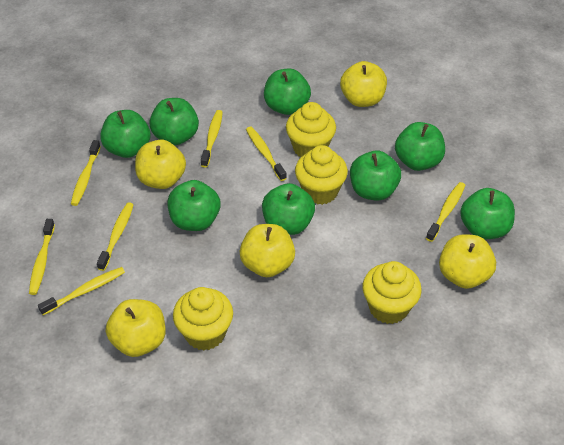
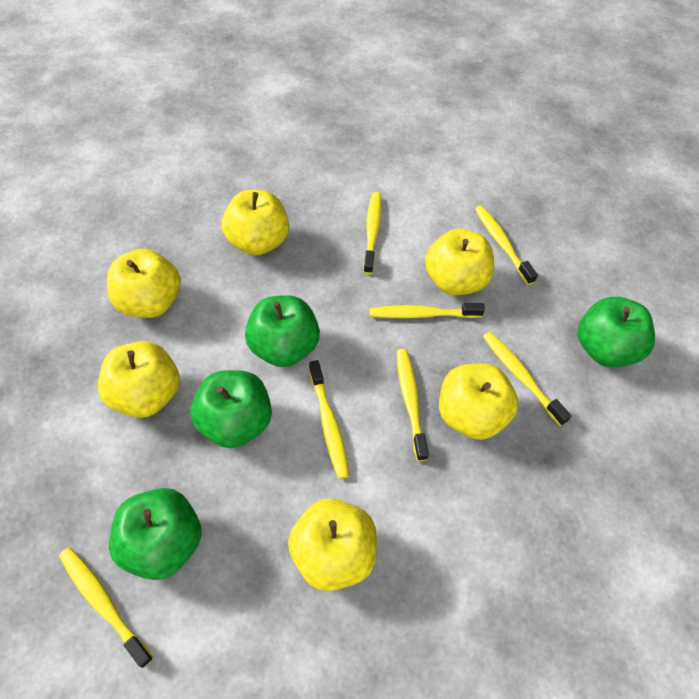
green apple: [100,110,150,158] [149,98,199,145] [168,180,220,231] [262,183,315,235] [264,69,311,115] [350,151,401,201] [395,122,445,171] [460,188,515,239] = 8 -> [109,488,202,580] [190,370,272,448] [245,295,320,367] [578,297,655,367] = 4
yellow apple: [106,299,166,357] [135,140,186,189] [240,224,295,277] [340,61,387,107] [439,234,496,289] = 5 -> [98,341,180,418] [107,248,181,318] [222,190,289,256] [288,498,377,591] [425,228,494,295] [439,363,519,440] = 6
yellow cupcake: [173,287,233,351] [286,102,336,157] [295,145,348,205] [362,261,422,324] = 4 -> none = 0

